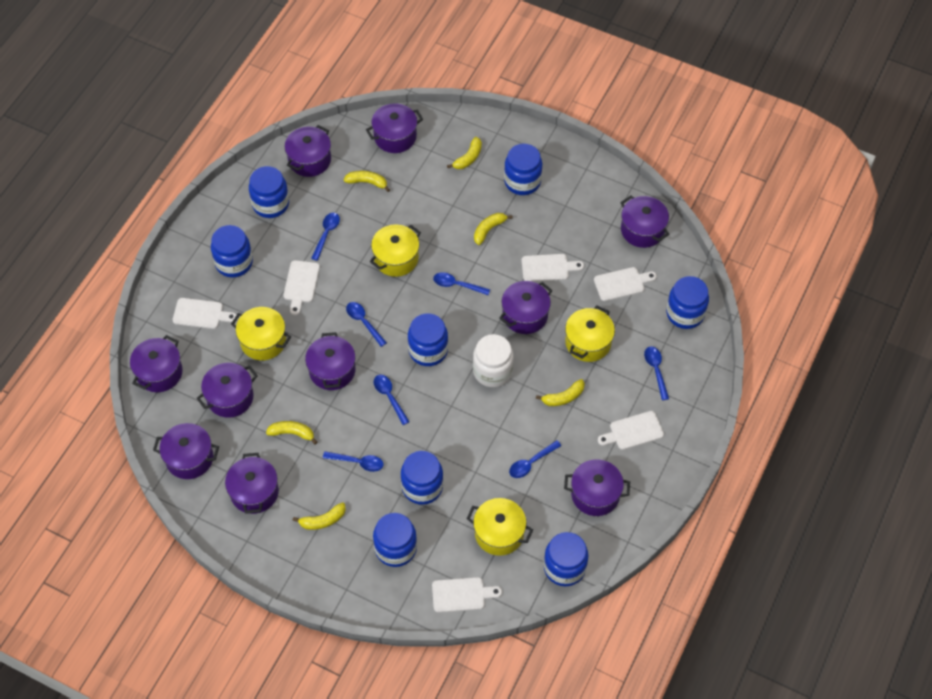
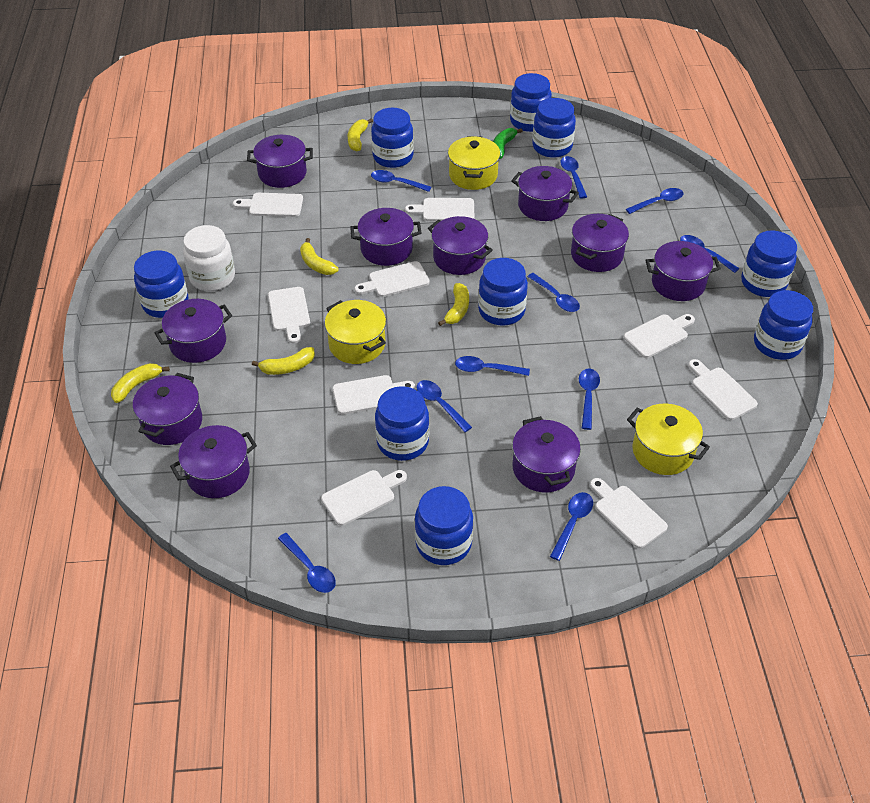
blue jar: [211,225,253,277] [249,166,289,218] [373,513,417,567] [401,451,443,505] [408,313,448,366] [504,144,542,195] [544,532,588,586] [666,276,709,329] = 8 -> [134,251,188,318] [371,108,414,168] [375,386,429,461] [415,486,473,565] [478,258,528,326] [510,73,552,132] [532,98,576,158] [741,231,797,297] [754,290,813,360] = 9
blue spoon: [311,213,340,261] [323,451,384,472] [346,302,387,347] [374,375,410,425] [433,272,490,295] [509,440,561,478] [644,346,669,400] = 7 -> [278,533,336,593] [371,170,432,192] [417,380,472,432] [455,356,530,376] [527,273,580,312] [550,492,593,561] [560,156,587,199] [579,369,600,430] [626,188,683,214] [680,235,739,273] = 10
green banana: none = 0 -> [493,128,523,159] = 1
white cutting board: [173,298,236,329] [283,260,320,315] [432,577,502,613] [521,254,584,282] [594,267,657,301] [598,411,664,450] = 6 -> [233,193,303,217] [268,287,310,343] [321,470,407,526] [333,375,415,414] [354,261,430,297] [405,198,474,221] [590,478,668,549] [624,314,695,358] [688,359,758,420] = 9
yellow banana: [266,421,317,445] [293,502,346,530] [344,171,390,192] [447,137,482,169] [474,213,513,245] [536,379,585,406] = 6 -> [111,363,170,403] [252,347,315,375] [300,238,339,275] [348,118,373,151] [438,283,469,326] = 5
yellow pot: [231,307,291,361] [370,225,421,277] [467,498,533,556] [565,306,615,362] = 4 -> [325,300,386,364] [448,136,500,190] [627,404,710,475] = 3

